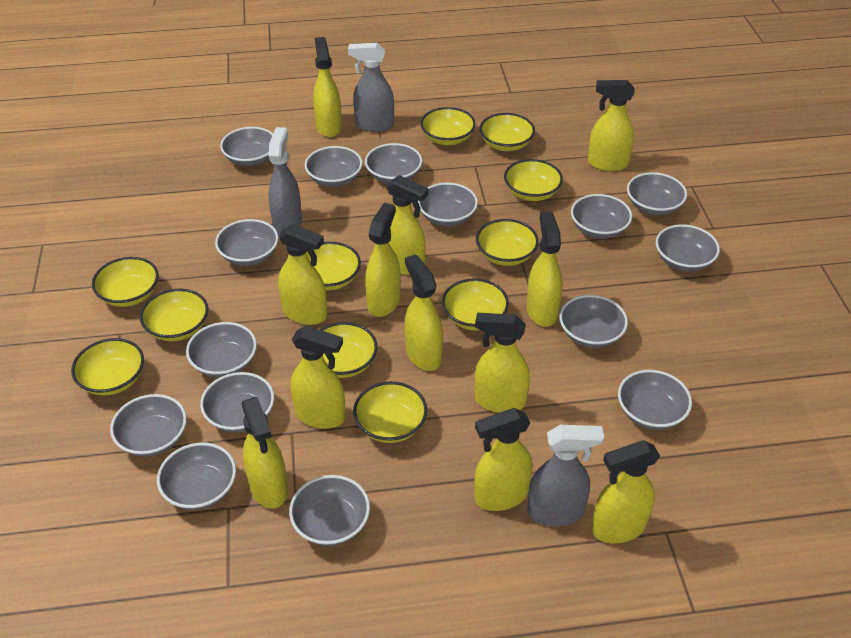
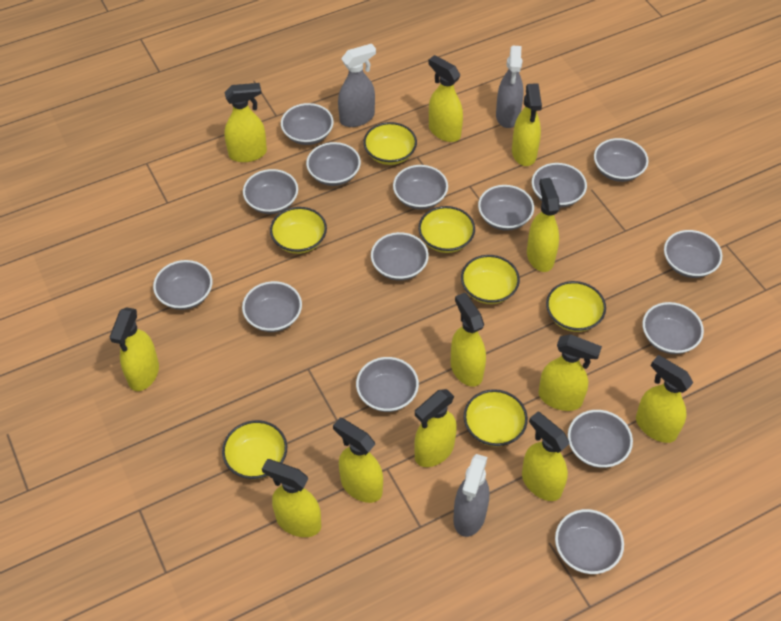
yellow bowl: [71,338,144,396] [92,257,159,307] [140,289,209,341] [306,242,361,290] [320,322,378,378] [353,382,427,443] [421,107,476,145] [442,278,509,330] [476,219,539,266] [479,113,535,151] [504,159,563,201] = 11 -> [222,420,287,479] [270,207,327,254] [363,122,417,165] [418,206,475,253] [461,255,520,304] [464,389,528,447] [546,281,606,332] = 7

